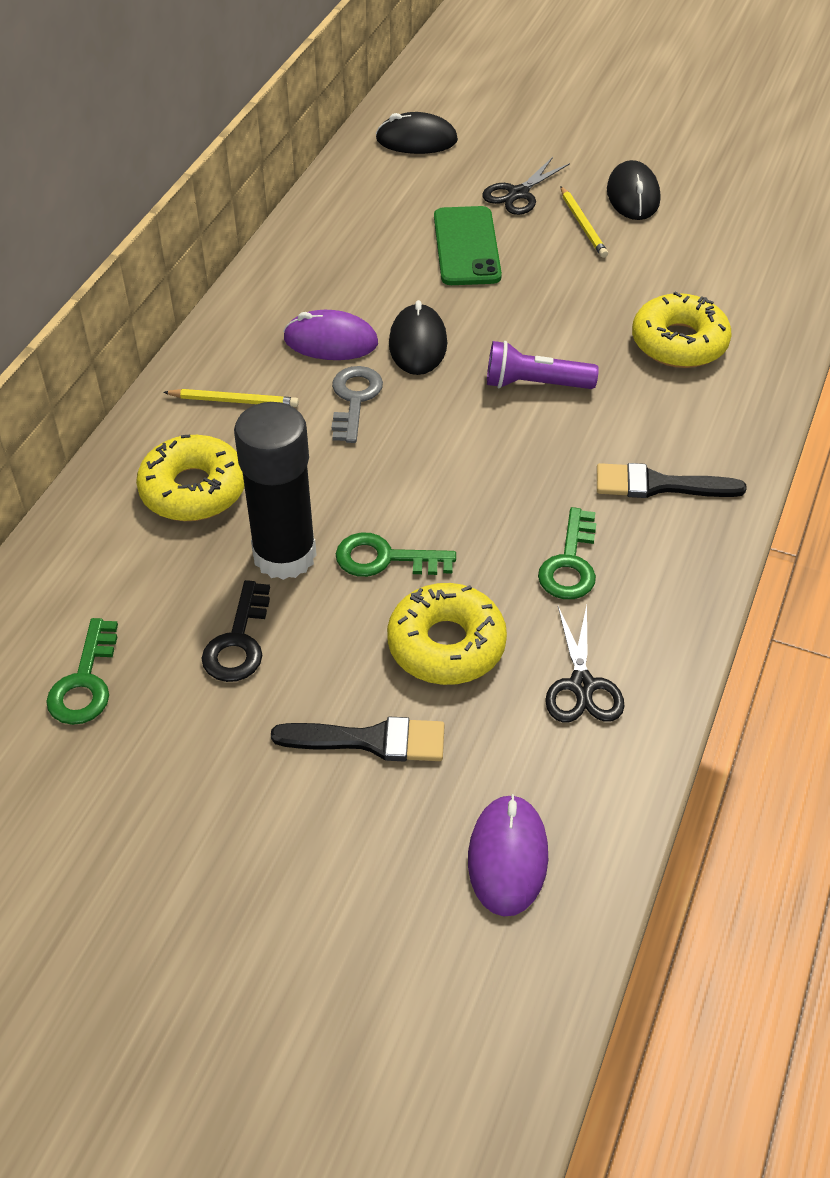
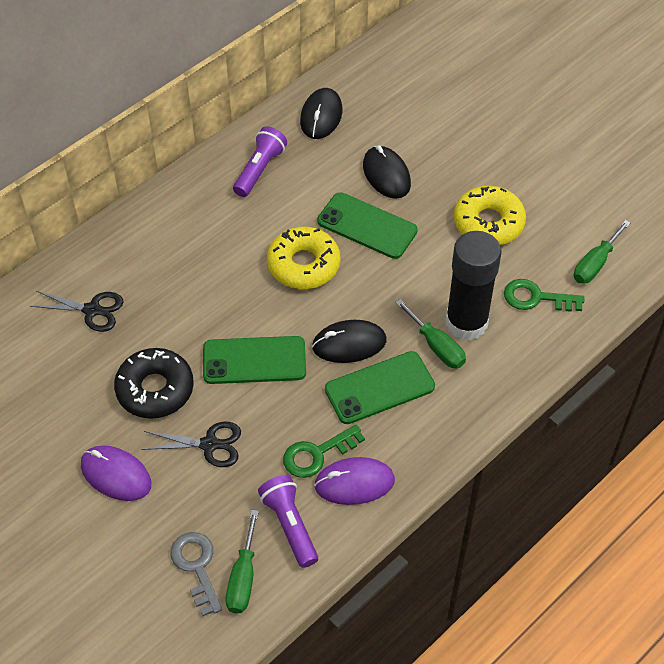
black brush: [271,717,445,762] [597,463,747,498] = 2 -> none = 0
black donut: none = 0 -> [114,348,194,419] = 1
black key: [202,580,270,682] = 1 -> none = 0
green key: [46,618,118,725] [336,533,456,577] [538,507,596,599] = 3 -> [283,424,365,478] [504,279,584,312] = 2
green phone: [434,206,502,285] = 1 -> [203,336,306,384] [317,192,418,259] [325,351,435,424] = 3
green screwdriver: none = 0 -> [226,510,259,613] [395,299,466,369] [574,220,630,284] = 3
purple flashlight: [487,341,599,389] = 1 -> [233,126,287,197] [258,475,318,568] = 2
yellow donut: [136,435,245,521] [387,583,507,685] [632,291,732,368] = 3 -> [267,227,340,289] [454,186,526,245] = 2
yellow pencil: [163,389,299,407] [560,186,608,258] = 2 -> none = 0

